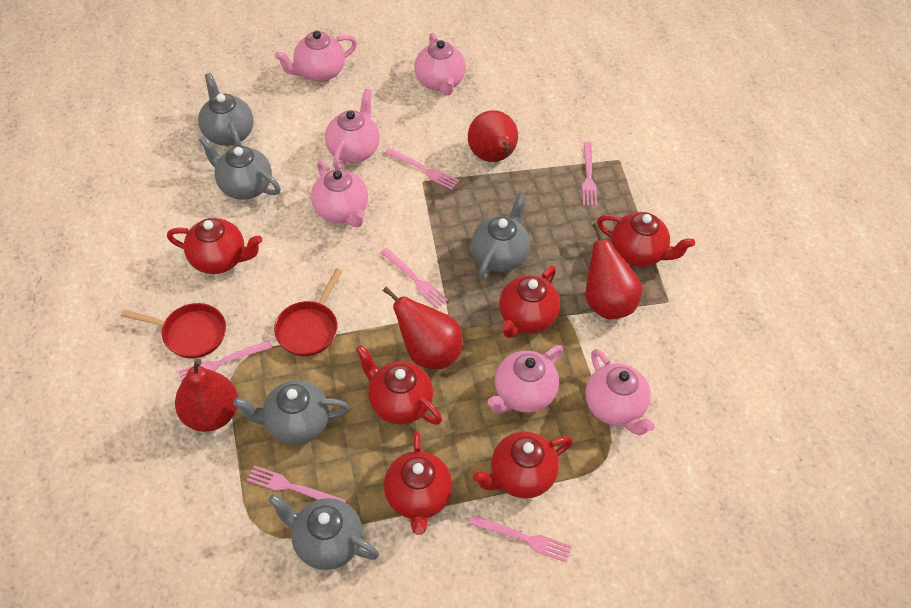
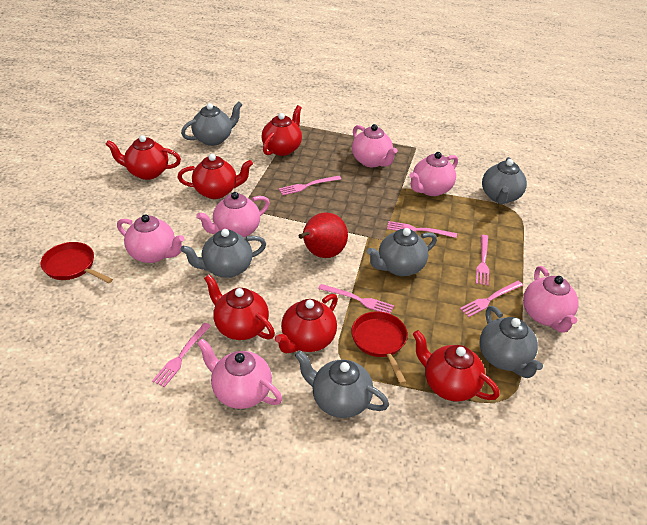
grey teapot: [198,73,253,147] [199,136,281,200] [233,380,350,445] [268,494,379,570] [471,193,530,279] = 5 -> [181,102,243,146] [181,229,266,278] [295,351,389,418] [367,228,437,276] [479,306,543,378] [482,157,527,204] = 6
red pear: [175,359,238,432] [383,286,463,369] [468,110,518,162] [586,223,643,319] = 4 -> [299,213,348,258] = 1

